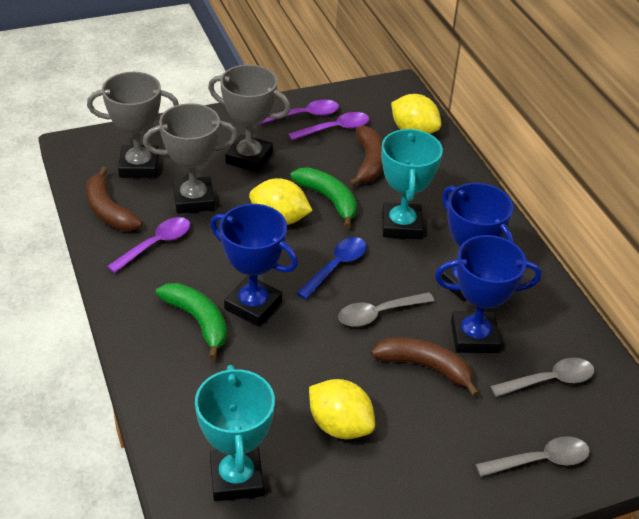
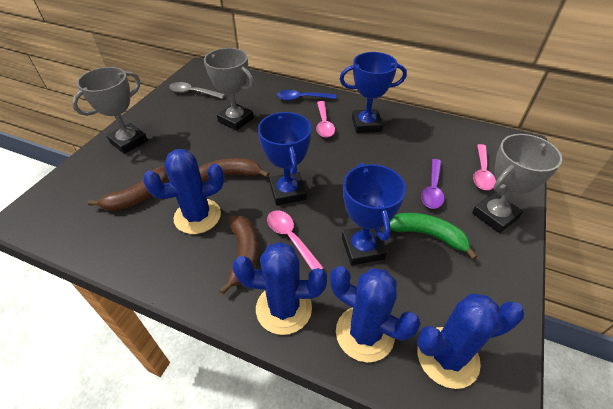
blue cactus: none = 0 -> [143,149,224,234] [232,242,327,335] [330,266,421,362] [417,293,524,389] = 4
green banana: [156,283,227,360] [290,167,357,228] = 2 -> [390,213,478,260] = 1
grey spoon: [338,292,434,327] [476,436,590,477] [490,358,594,397] = 3 -> [169,82,225,99] = 1
pink spoon: none = 0 -> [267,210,324,270] [316,101,335,138] [473,144,496,190] = 3
purple spoon: [107,217,190,273] [259,100,339,125] [288,112,369,141] = 3 -> [421,159,444,209] = 1
turquoise trophy: [195,365,275,501] [381,129,443,239] = 2 -> none = 0
yellow lemon: [249,178,313,225] [309,379,375,439] [391,94,441,134] = 3 -> none = 0

